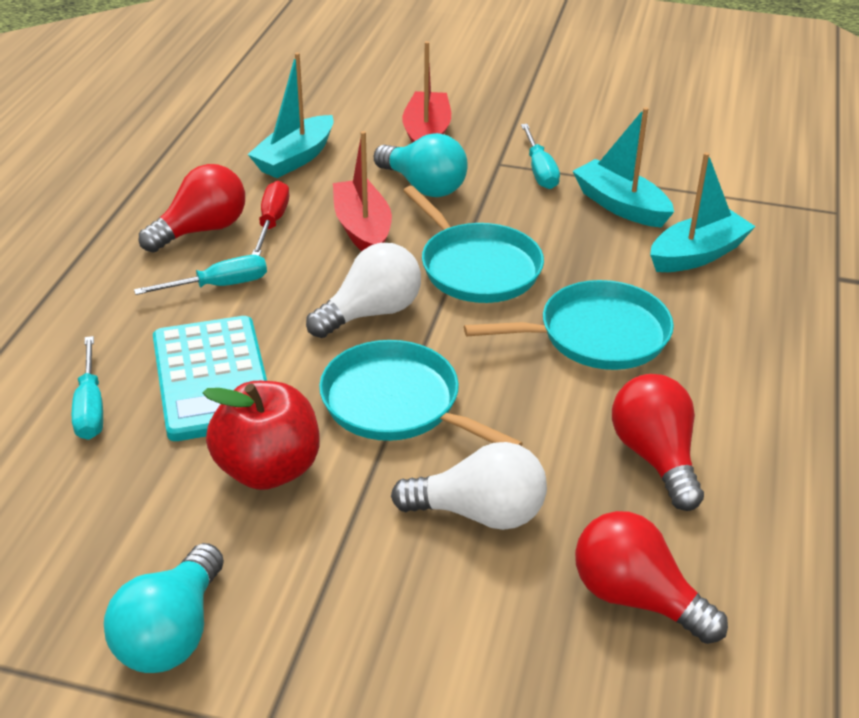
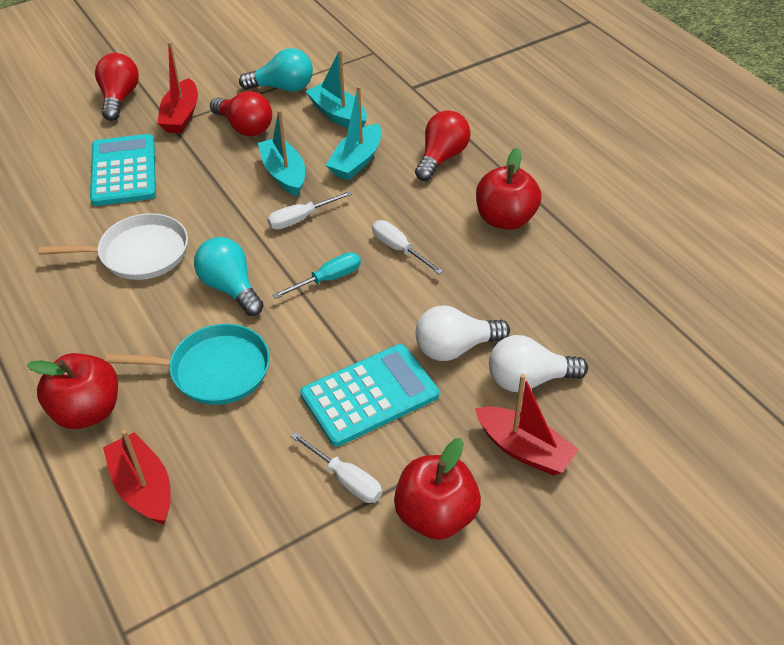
red apple: [203,381,320,490] = 1 -> [27,353,118,429] [394,438,481,540] [476,148,542,230] = 3
red boat: [333,131,392,251] [402,41,451,143] = 2 -> [103,430,171,524] [157,42,198,133] [475,374,579,475] = 3
red screwdriver: [252,180,289,256] = 1 -> none = 0
turquoise calculator: [153,316,267,441] = 1 -> [90,134,156,206] [300,344,439,446] = 2
turquoise pan: [319,340,523,446] [403,186,544,303] [464,280,674,370] = 3 -> [105,324,270,405] = 1
turquoise screwdriver: [72,336,103,440] [134,255,267,295] [521,124,560,189] = 3 -> [272,252,361,299] = 1
white pan: none = 0 -> [38,213,188,280] = 1
white screwdriver: none = 0 -> [267,191,352,230] [291,432,382,503] [372,220,443,274] = 3

